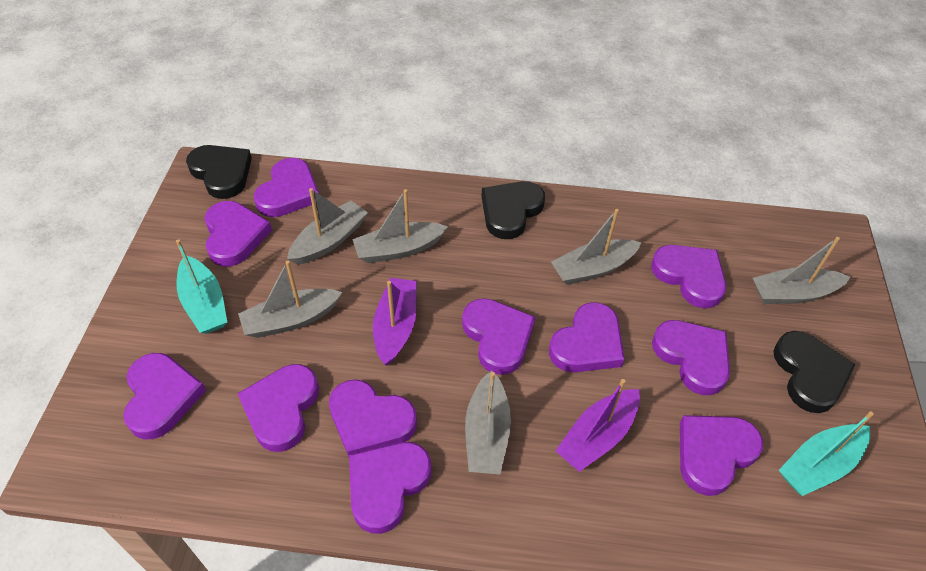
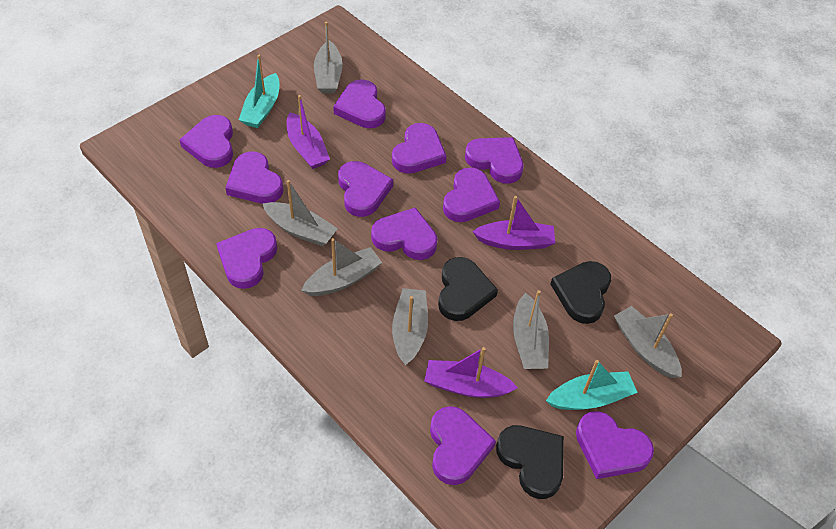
purple boat: [373,278,417,366] [556,379,640,472] = 2 -> [287,95,330,169] [424,347,518,398] [472,196,555,250] = 3

